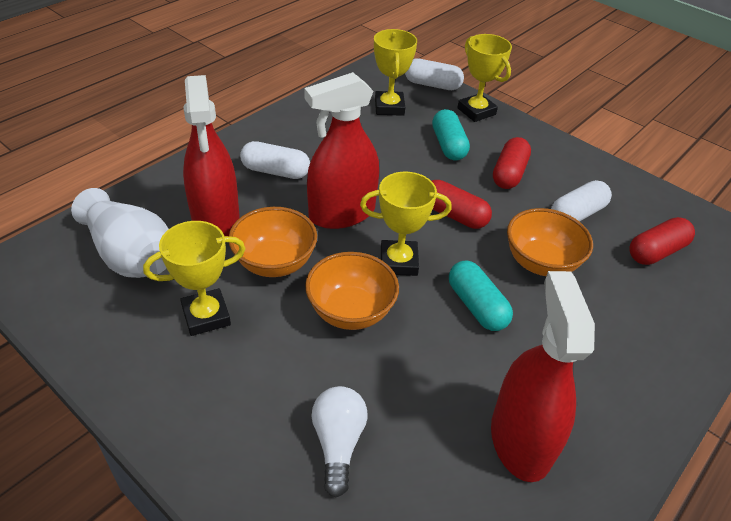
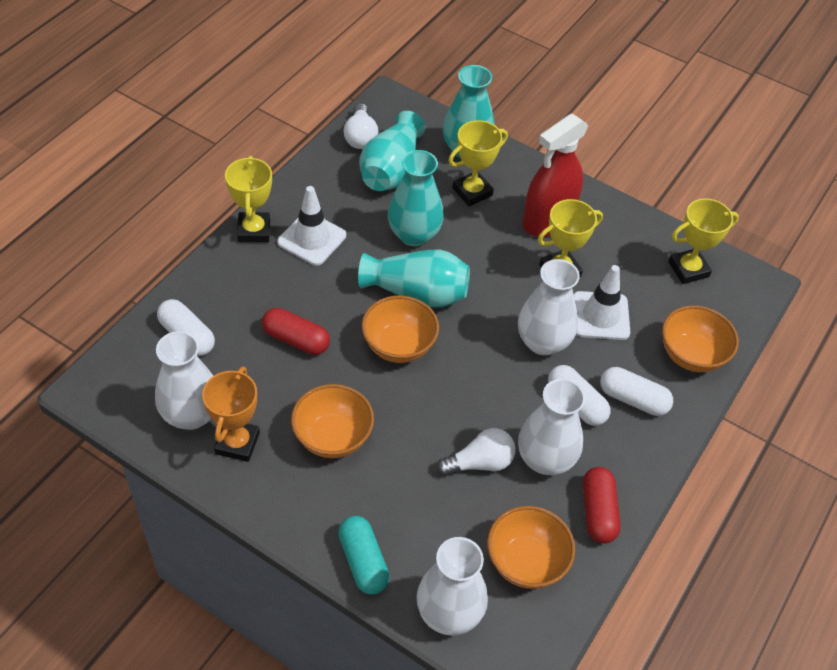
orange bowl: [229,207,317,277] [305,252,399,330] [507,208,593,276] = 3 -> [291,384,374,458] [362,295,439,363] [487,506,575,589] [662,305,739,372] = 4
orange trophy: none = 0 -> [202,366,260,462] = 1
red capsule: [432,180,492,229] [493,137,531,189] [629,217,695,265] = 3 -> [262,308,330,355] [583,467,620,543] = 2
red spray bottle: [183,75,239,236] [304,72,379,229] [491,271,595,482] = 3 -> [523,114,589,237] = 1
turquoise capsule: [432,109,470,160] [449,261,513,331] = 2 -> [338,516,390,595] = 1
turquoise vase: none = 0 -> [358,249,470,308] [359,111,425,191] [388,150,444,246] [443,65,495,158] = 4
white light bulb: [311,386,367,498] = 1 -> [344,103,378,149] [437,428,516,476] = 2
white traffic cone: none = 0 -> [277,186,346,266] [574,265,630,340] = 2
white vase: [71,188,169,278] = 1 -> [155,331,213,430] [416,537,488,636] [518,259,580,356] [518,379,585,475] = 4

